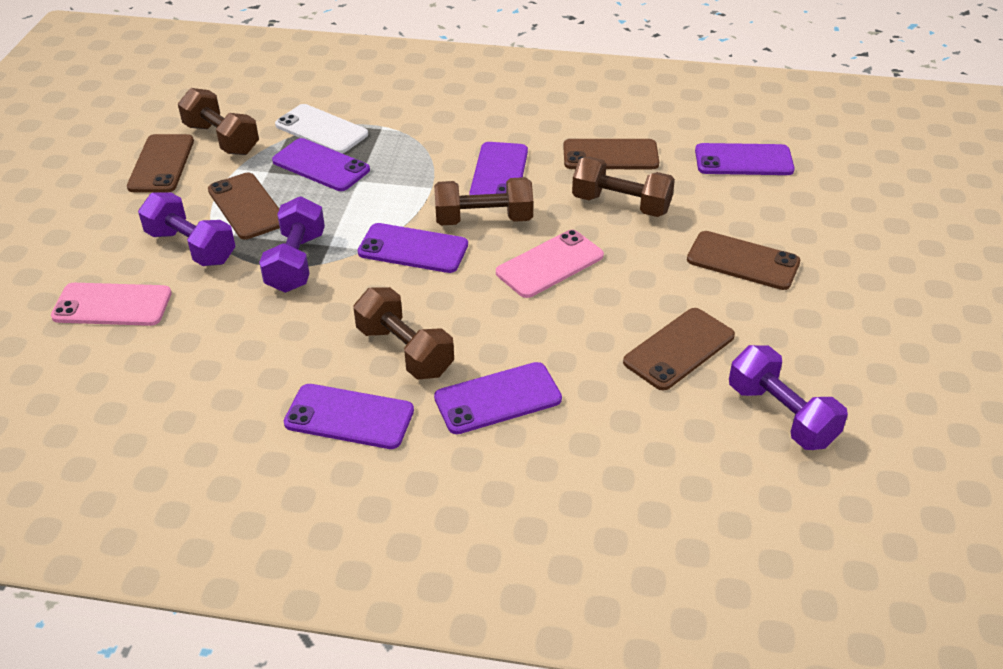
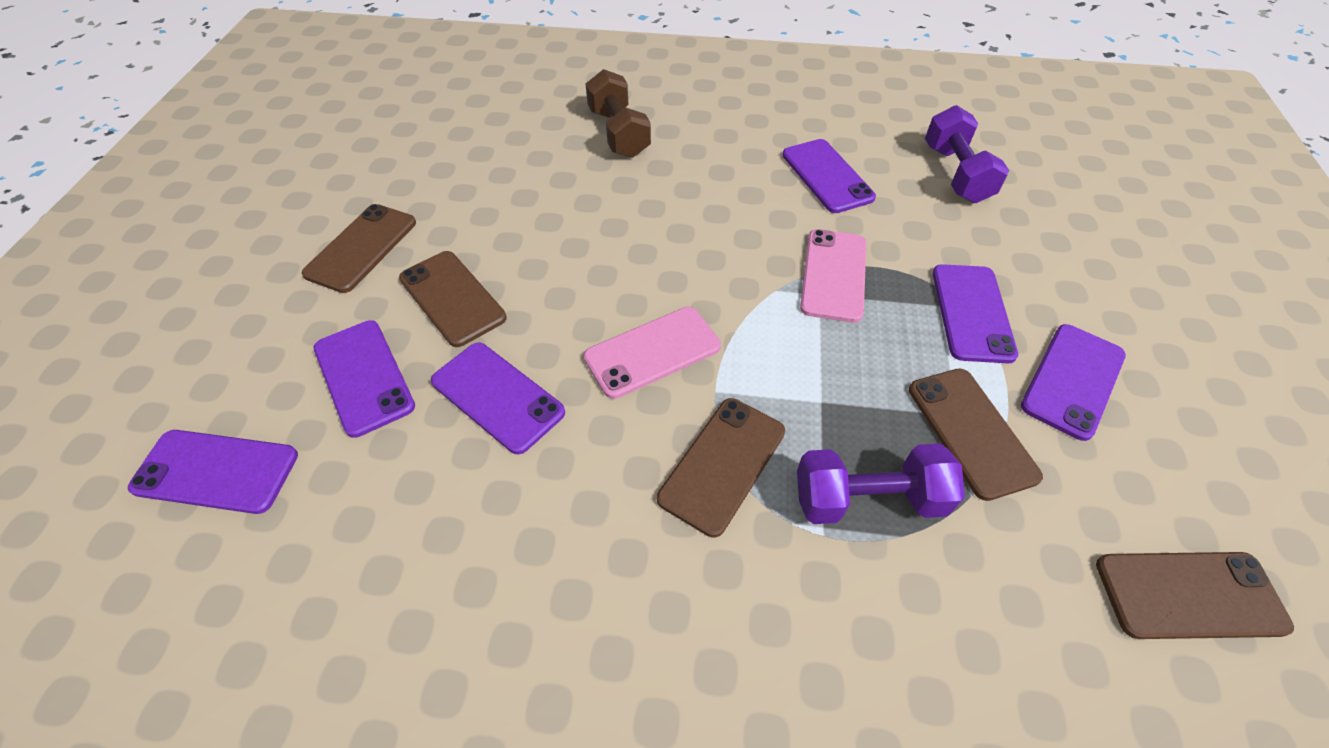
brown dumbbell: [178,88,259,155] [353,287,454,379] [434,177,533,225] [572,157,675,217] = 4 -> [586,69,651,158] = 1
purple dumbbell: [138,192,236,266] [259,196,325,293] [729,345,848,450] = 3 -> [797,444,965,524] [925,105,1009,203] = 2
white phone: [275,104,368,153] = 1 -> none = 0

